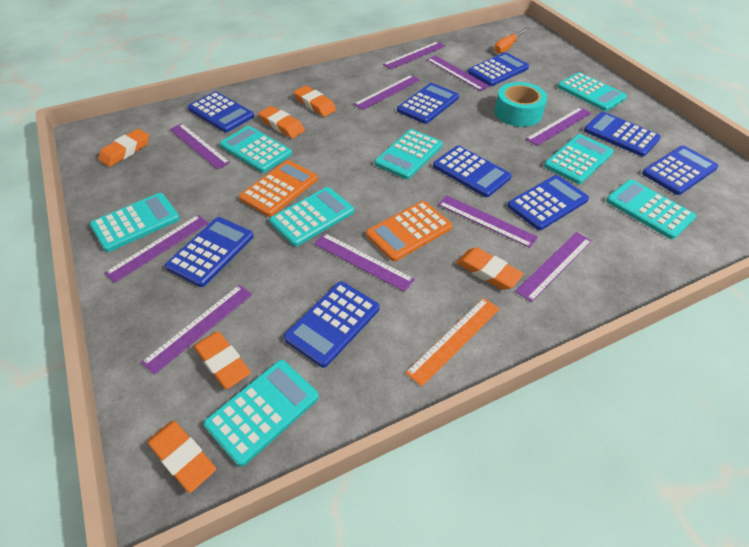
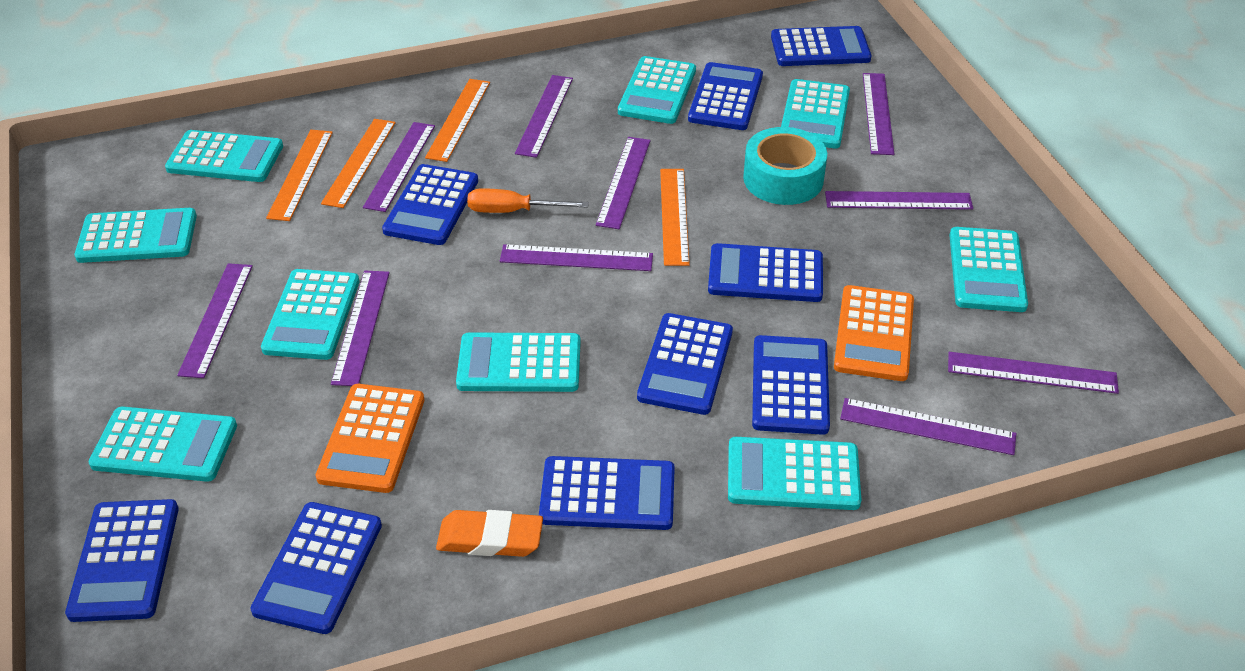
orange eraser: [98,129,149,167] [147,421,216,493] [194,331,251,389] [258,106,305,138] [294,86,336,117] [456,247,524,290] = 6 -> [436,510,543,557] = 1
orange ruler: [405,298,500,387] = 1 -> [266,130,333,221] [321,119,396,208] [425,79,490,162] [660,169,690,266] = 4
turquoise calculator: [90,193,180,252] [204,360,319,467] [220,126,292,173] [269,187,354,247] [375,129,443,179] [544,134,614,184] [558,72,627,111] [606,179,696,239] = 8 -> [74,208,197,263] [89,407,237,482] [165,130,283,182] [261,269,359,360] [456,332,581,392] [618,56,696,124] [728,437,861,510] [781,79,850,149] [949,227,1028,312] = 9

